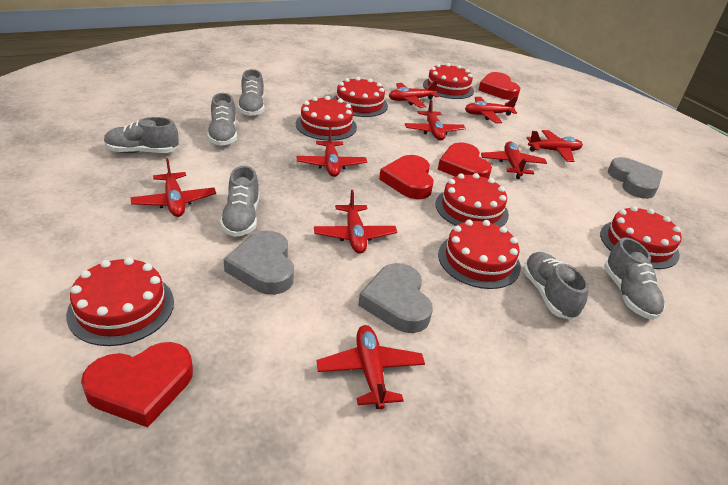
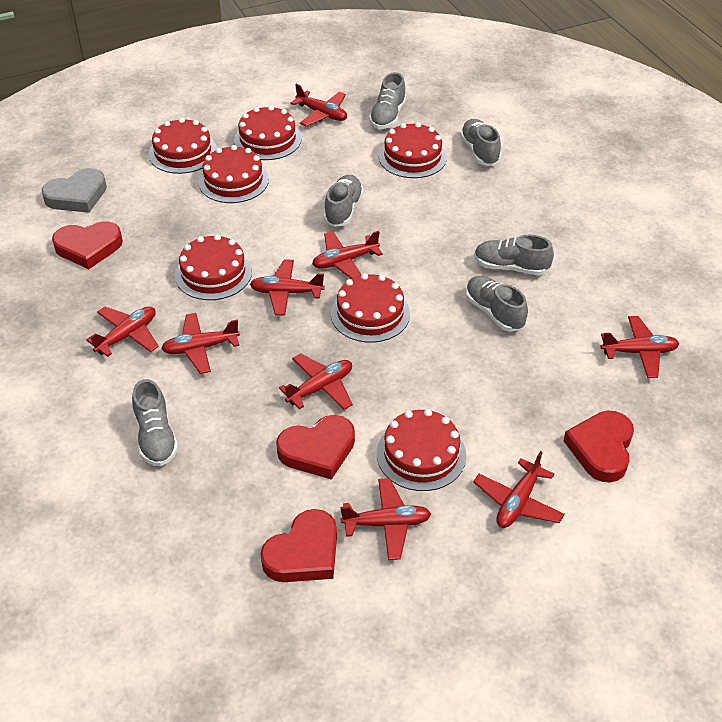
grey heart: [224,231,294,295] [358,263,433,333] [608,157,663,199] = 3 -> [41,168,107,213] = 1

